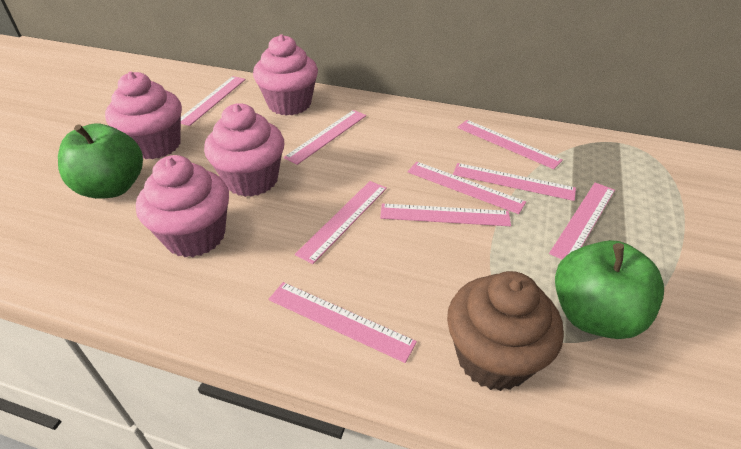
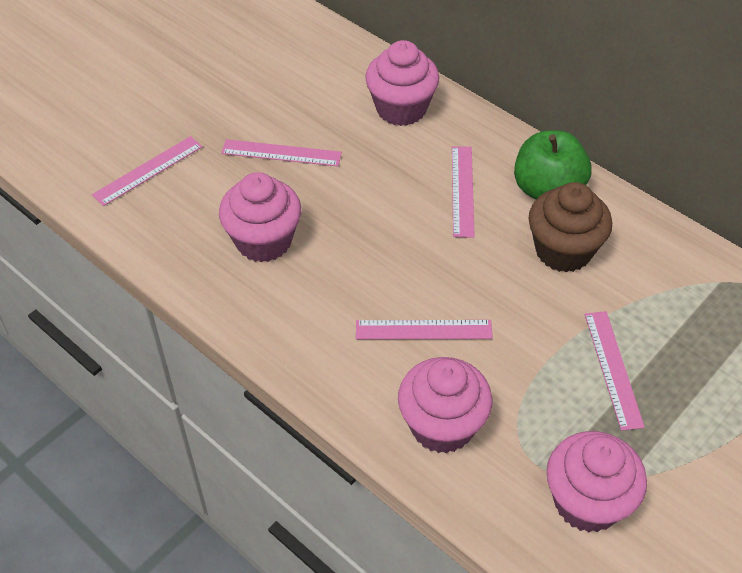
green apple: [58,123,143,199] [555,240,664,339] = 2 -> [514,131,591,200] = 1
pink ruler: [181,76,246,126] [269,282,417,363] [284,110,366,165] [295,181,387,264] [380,204,511,226] [407,162,526,214] [453,163,576,201] [457,120,563,169] [549,182,615,259] = 9 -> [92,136,203,206] [221,139,342,166] [356,320,493,340] [452,146,475,238] [585,311,645,431] = 5

